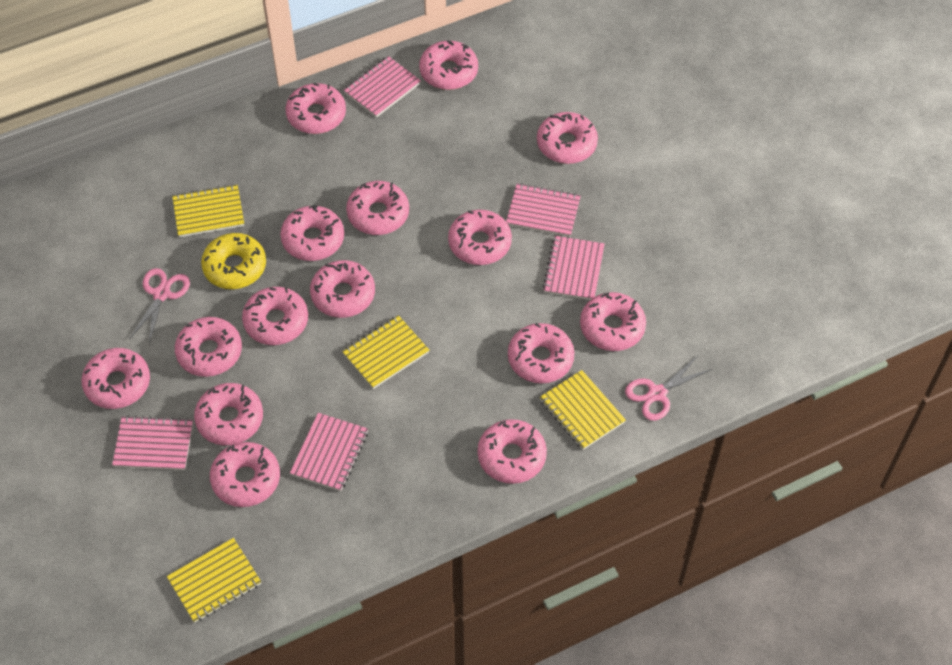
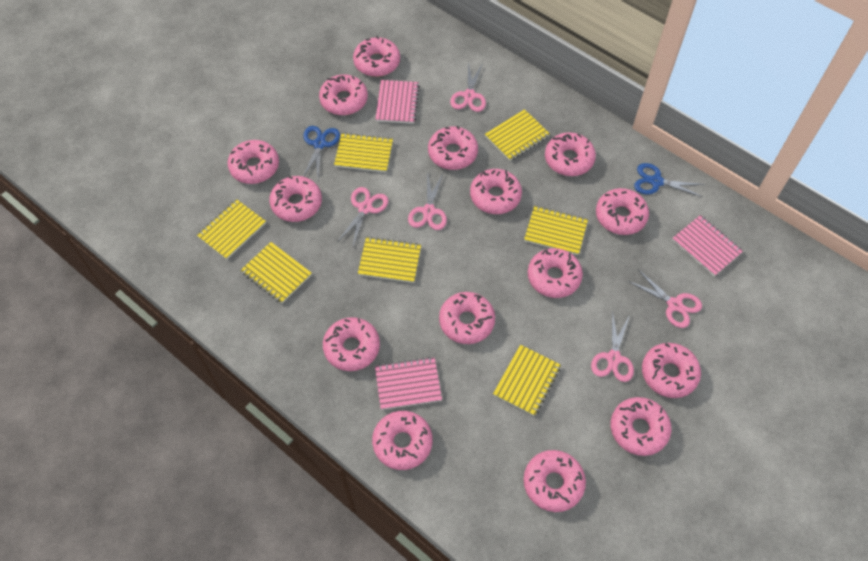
blue scissors: none = 0 -> [303,126,340,179] [634,163,705,197] = 2
pink notebook: [112,416,193,470] [290,413,368,491] [344,56,421,118] [506,183,581,237] [543,236,605,300] = 5 -> [375,357,442,410] [376,80,420,124] [672,215,743,276] = 3
pink scissors: [129,268,190,344] [625,355,712,421] = 2 -> [337,187,388,246] [408,171,447,230] [450,63,486,112] [591,310,634,382] [628,269,702,328] = 5
yellow donut: [201,233,266,289] = 1 -> none = 0
yellow notebook: [167,538,261,623] [172,184,244,237] [342,315,429,389] [540,370,626,450] = 4 -> [197,199,266,259] [241,242,312,303] [334,133,393,172] [358,237,421,283] [485,109,550,161] [493,345,561,416] [524,206,588,255] = 7

